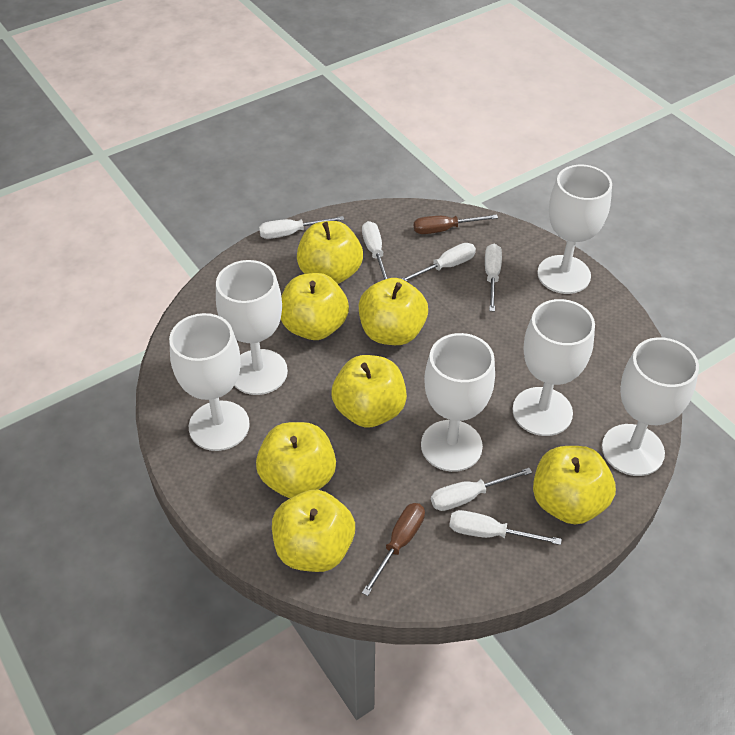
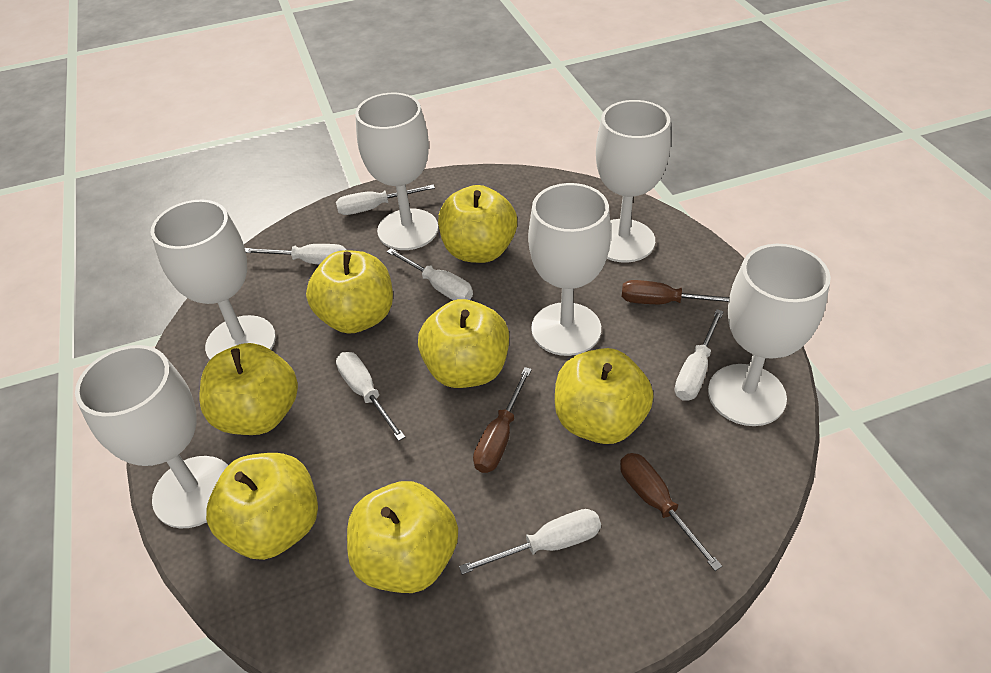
brown screwdriver: [362,503,425,596] [414,214,498,234] = 2 -> [473,367,532,473] [620,453,722,571] [622,280,729,304] = 3

